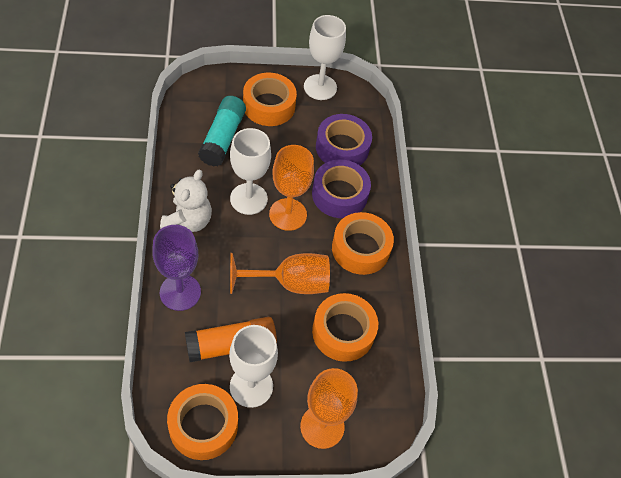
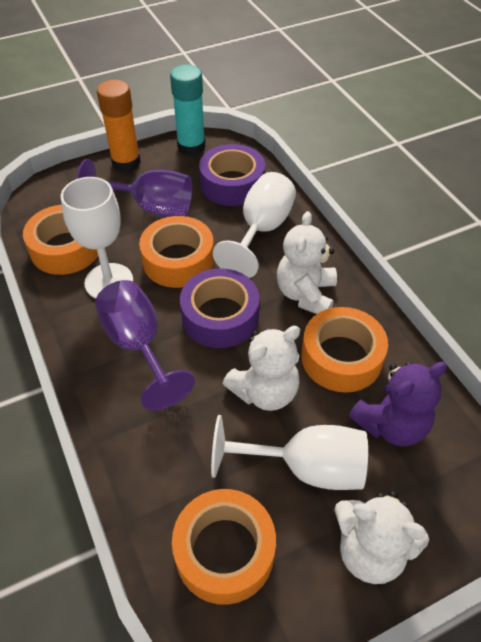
orange goblet: [230,253,330,294] [269,145,314,231] [300,368,358,449] = 3 -> none = 0
purple goblet: [152,225,201,311] = 1 -> [76,159,192,217] [95,280,195,410] = 2
purple teddy bear: none = 0 -> [349,362,447,446] = 1
white teddy bear: [160,170,212,232] = 1 -> [223,326,300,411] [277,211,337,314] [334,491,429,584] = 3

